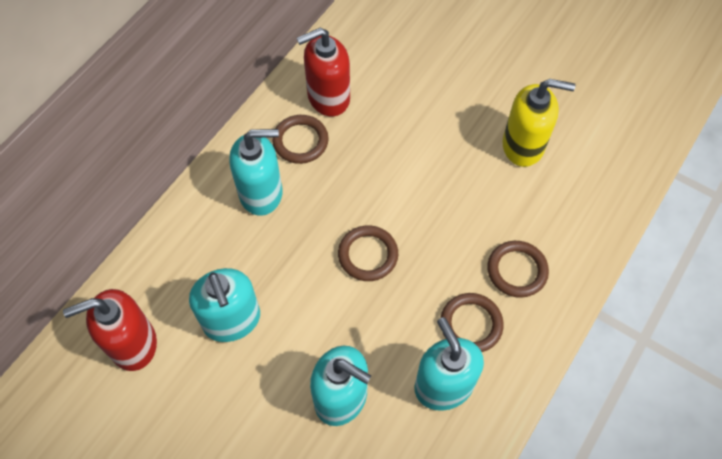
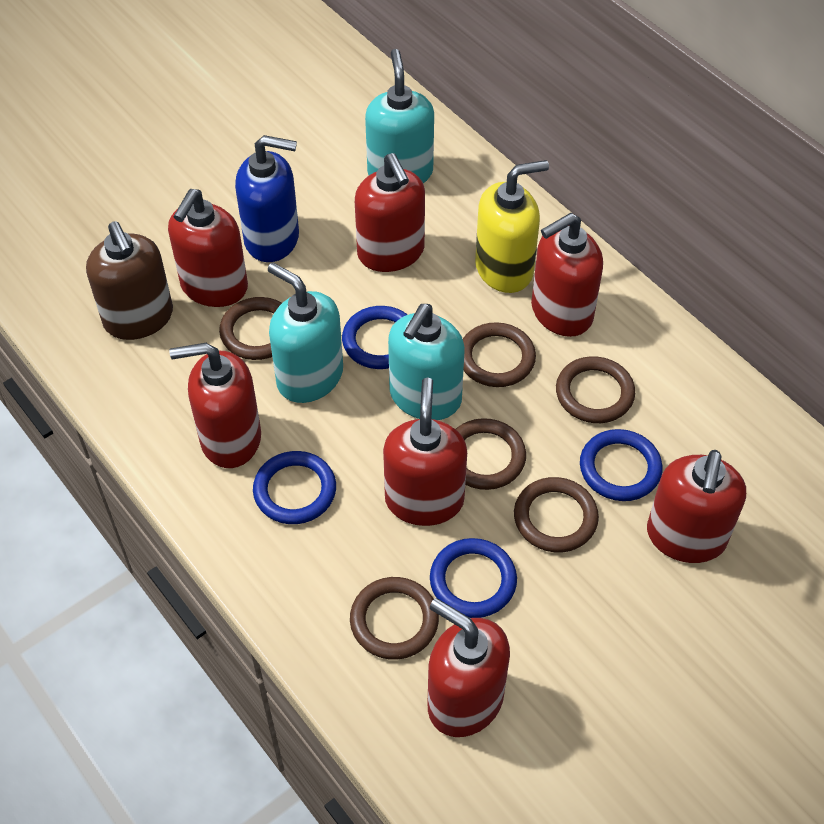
blue ring: none = 0 -> [253,451,336,524] [342,306,408,369] [430,538,517,618] [580,429,663,501] = 4
blue soap dispenser: none = 0 -> [235,135,299,262] = 1
brown ring: [272,115,329,164] [338,225,398,281] [440,293,504,352] [487,241,549,298] = 4 -> [219,297,282,360] [350,577,439,660] [456,418,526,490] [463,322,536,387] [514,477,599,552] [556,356,635,423] = 6
brown soap dispenser: none = 0 -> [86,221,173,340] = 1
red soap dispenser: [63,289,157,371] [297,28,350,116] = 2 -> [168,189,248,307] [169,343,261,468] [355,153,425,272] [383,378,467,526] [428,598,510,737] [531,213,603,337] [647,450,746,563] = 7
turquoise soap dispenser: [189,268,260,342] [229,129,283,216] [310,346,371,426] [415,317,484,411] = 4 -> [268,263,343,403] [365,49,434,183] [388,304,465,420] = 3

